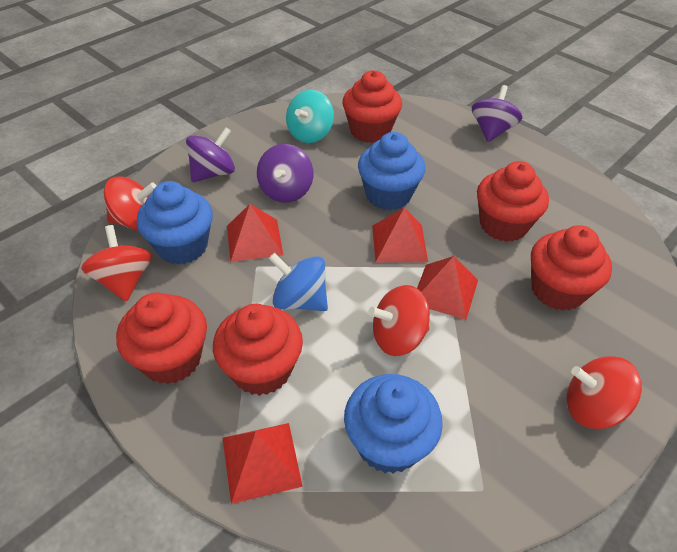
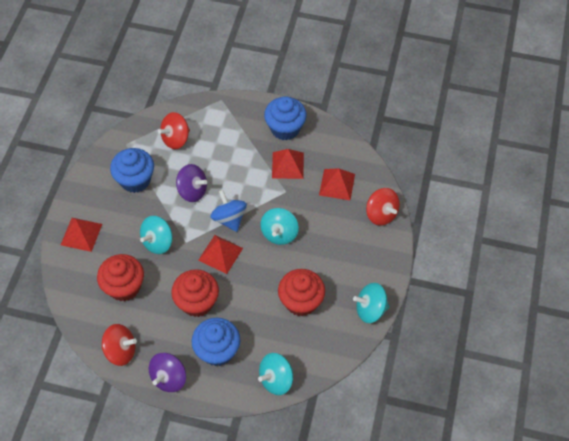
purple spinning top: [186,127,235,182] [257,144,313,203] [472,85,522,142] = 3 -> [149,353,186,392] [176,164,207,202] = 2
red cupcake: [116,293,207,384] [213,304,303,396] [342,70,402,143] [477,161,549,242] [531,225,612,311] = 5 -> [97,254,144,301] [171,269,219,317] [278,269,325,316] = 3
red spinning top: [81,225,152,302] [104,176,156,231] [368,285,430,356] [567,356,642,429] = 4 -> [102,324,137,366] [158,112,190,149] [366,188,400,226] = 3
turquoise spinning top: [286,90,334,143] = 1 -> [140,216,173,254] [258,353,293,395] [260,208,299,245] [353,283,390,323] = 4

